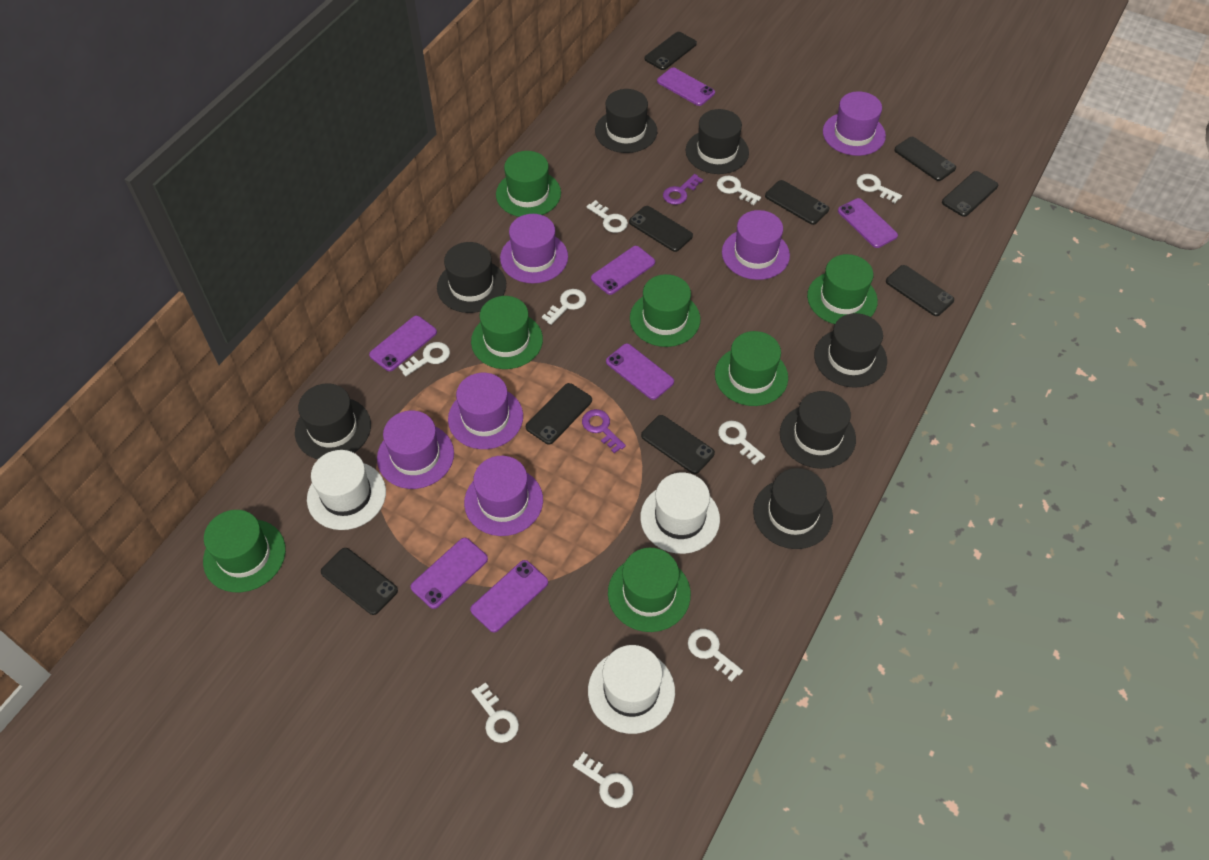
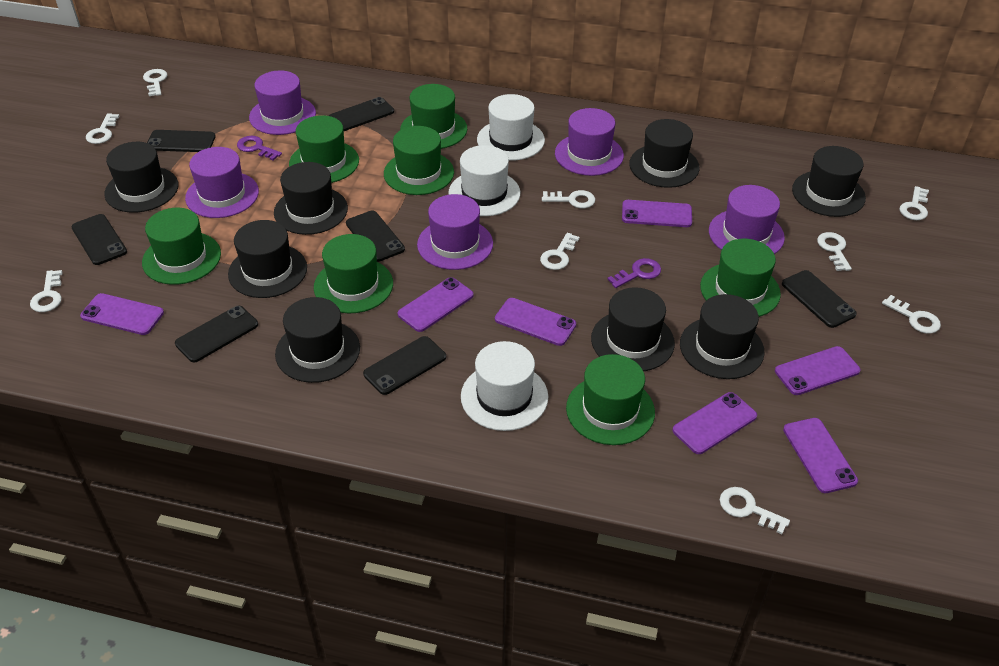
black hat: [295,383,371,459] [437,242,506,313] [595,89,657,153] [686,109,749,174] [753,468,833,549] [780,391,856,469] [814,313,887,388] = 7 -> [104,142,179,213] [228,220,307,298] [274,162,348,235] [275,297,360,383] [591,287,675,371] [629,119,700,188] [680,294,764,379] [792,146,866,217] = 8
black phone: [321,548,398,615] [526,383,592,444] [629,206,693,252] [641,415,715,474] [644,32,697,70] [765,180,829,225] [886,265,954,316] [894,137,956,181] [942,171,998,217] = 9 -> [71,214,127,265] [147,130,216,152] [175,306,258,362] [329,97,394,131] [346,211,405,262] [363,336,446,395] [782,270,857,328] = 7
purple hat: [377,410,454,489] [448,373,523,449] [464,456,543,536] [500,214,568,283] [722,210,790,280] [823,91,886,156] = 6 -> [185,147,259,218] [249,71,316,135] [417,194,493,270] [555,108,624,176] [709,185,785,254] = 5

